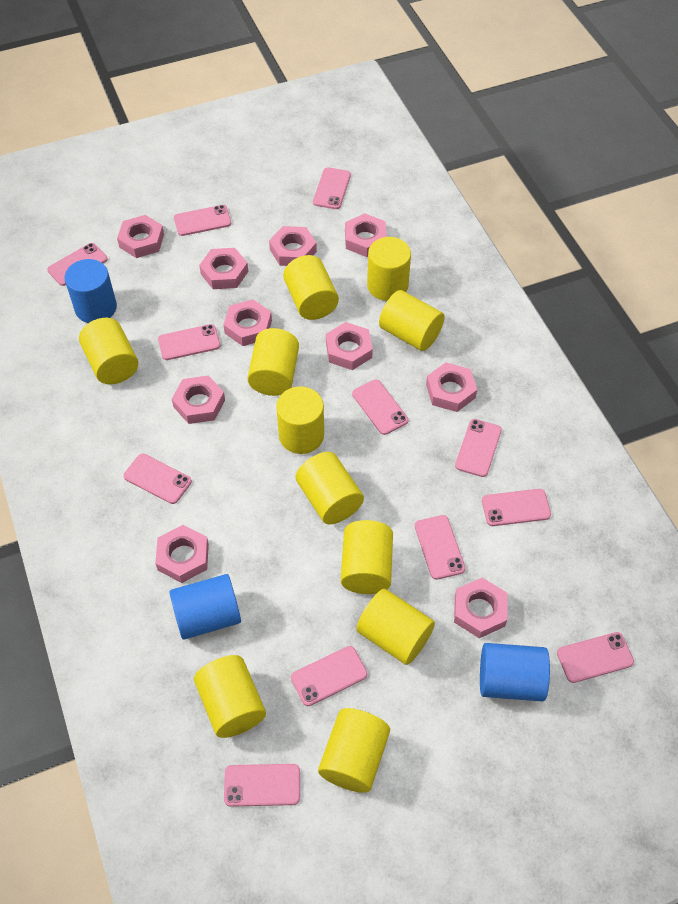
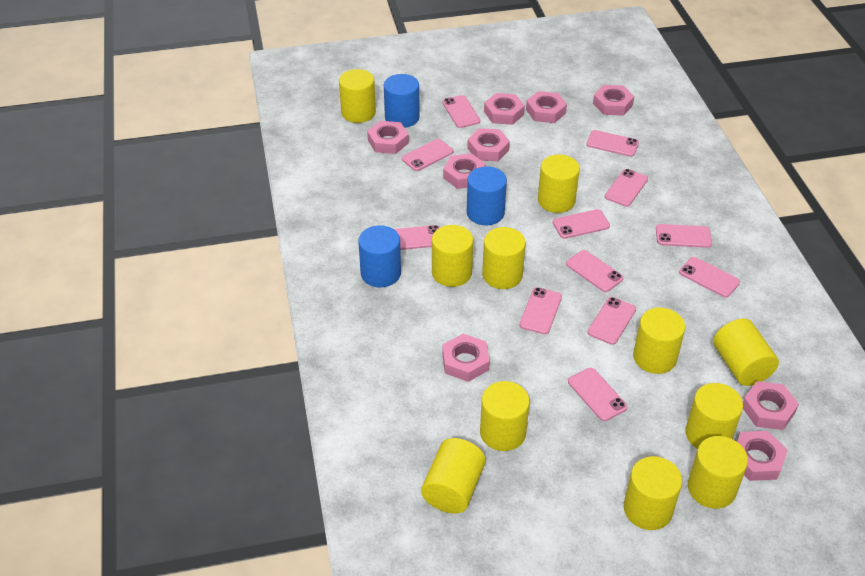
pink nut: [117,215,164,258] [155,525,209,583] [172,376,225,424] [199,248,248,289] [223,299,272,346] [269,226,317,266] [326,322,373,370] [345,213,387,257] [426,362,477,412] [454,578,507,638] = 10 -> [367,121,409,154] [442,334,490,382] [443,153,486,189] [467,128,510,161] [484,93,525,125] [526,91,567,123] [593,85,634,116] [737,431,788,481] [743,381,799,430] = 9

